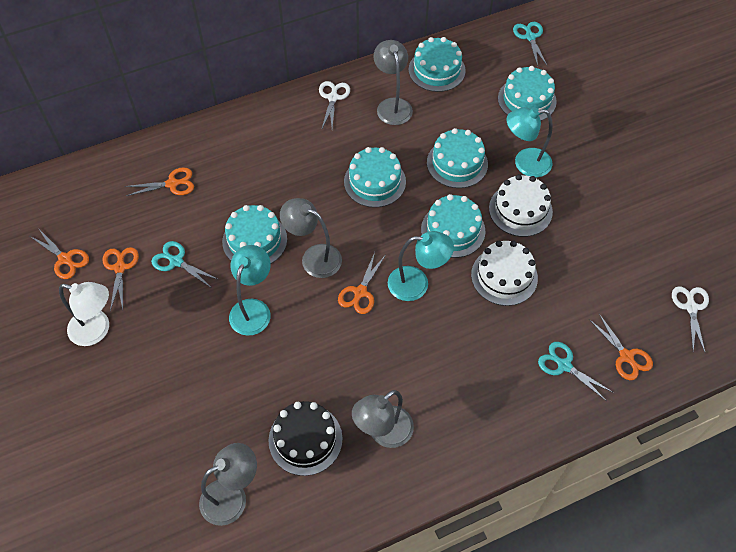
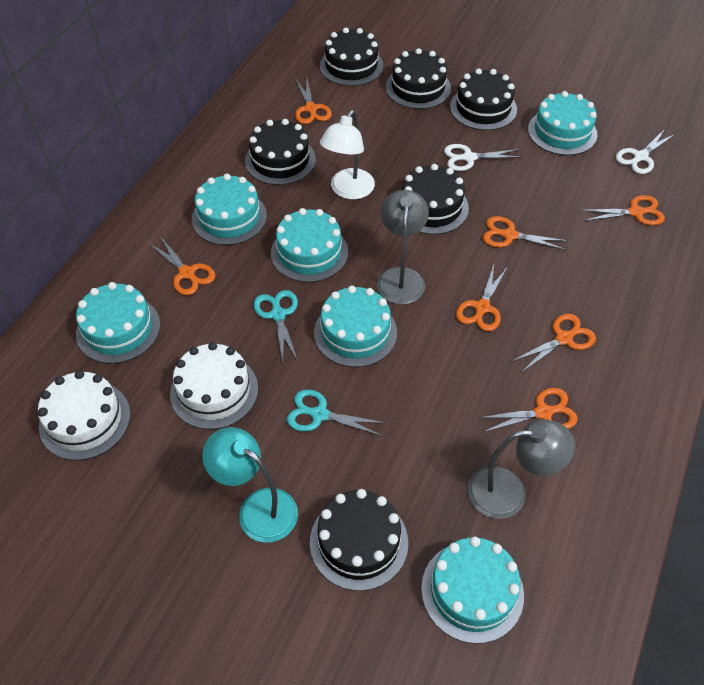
black cake: [268,401,343,476] = 1 -> [245,119,316,185] [310,489,408,591] [320,28,383,86] [386,48,451,109] [402,164,469,234] [450,68,517,130] = 6
grey lamp: [199,443,257,526] [280,198,342,278] [352,390,414,448] [373,40,413,125] = 4 -> [376,190,429,305] [468,419,575,519] = 2
orange scissors: [30,228,89,279] [102,247,139,311] [125,167,194,196] [338,252,385,314] [589,314,653,380] = 5 -> [149,236,215,295] [295,78,332,124] [456,265,508,331] [478,388,578,432] [483,216,568,250] [512,314,596,373] [580,195,665,225] = 7
turquoise lamp: [229,245,271,336] [388,231,454,301] [506,107,553,177] = 3 -> [202,427,298,543] = 1
turquoise scissors: [151,241,219,287] [513,22,547,66] [538,342,612,401] = 3 -> [253,290,298,362] [287,389,386,436] = 2

